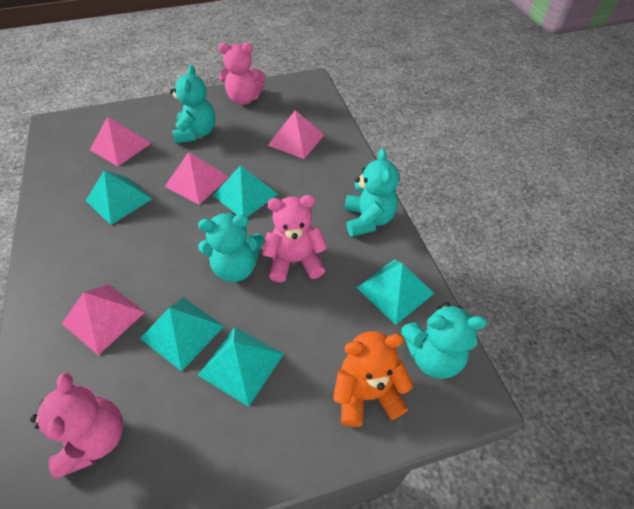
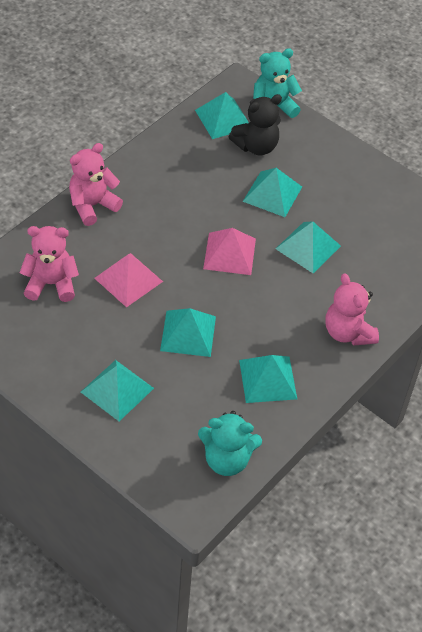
black teddy bear: none = 0 -> [229,94,282,155] = 1
orange teddy bear: [333,331,413,427] = 1 -> none = 0
pink pyramid: [61,284,145,355] [90,116,151,167] [165,152,229,205] [267,110,325,159] = 4 -> [94,253,163,307] [203,228,256,275] = 2
turquoise pyramid: [86,170,152,225] [140,297,224,371] [198,327,284,407] [213,165,279,217] [356,259,435,325] = 5 -> [81,360,154,421] [160,308,216,357] [195,92,249,139] [239,355,297,403] [243,168,302,217] [275,221,341,273] = 6
turquoise teddy bear: [170,65,215,144] [198,213,264,282] [345,148,399,237] [401,302,487,379] = 4 -> [198,411,262,476] [253,48,302,118] = 2

